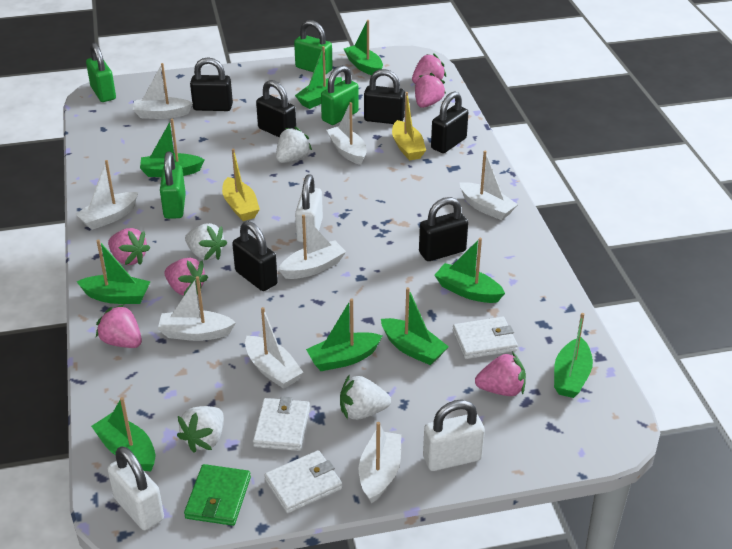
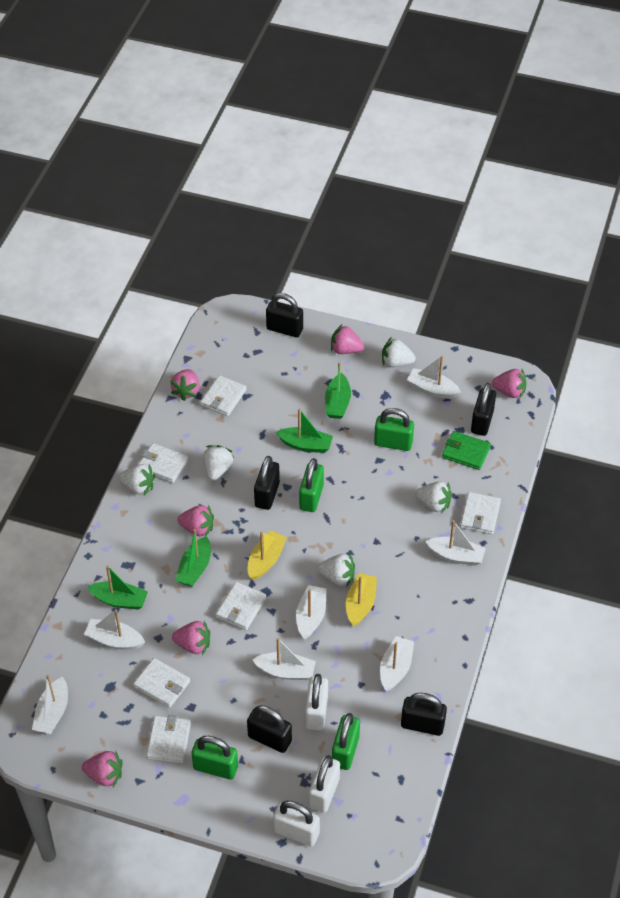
black padlock: [190,57,233,111] [232,221,278,291] [256,80,296,137] [364,69,405,124] [419,197,468,261] [431,91,468,153] = 6 -> [247,705,292,753] [254,456,280,510] [266,293,303,337] [401,693,447,736] [471,383,496,436] = 5
green boat: [77,239,151,304] [91,397,155,471] [140,119,205,177] [295,46,342,109] [306,299,383,371] [344,20,383,75] [381,287,449,365] [434,238,505,303] [554,313,593,398] = 9 -> [87,565,148,610] [175,529,211,587] [276,409,333,453] [325,362,351,419] = 4
white boat: [75,160,139,230] [133,63,193,119] [158,276,236,341] [245,307,303,389] [278,215,346,279] [326,102,367,165] [359,422,401,504] [460,151,518,220] = 8 -> [32,675,68,734] [84,609,145,650] [252,638,316,680] [296,585,327,639] [380,636,414,691] [407,356,461,399] [425,520,486,566] = 7
white strawberry: [177,406,224,453] [185,223,227,260] [276,127,312,163] [340,374,391,420] = 4 -> [119,464,155,495] [203,445,234,480] [318,554,355,587] [382,337,416,367] [416,481,452,514] = 5
white wallet: [253,396,310,451] [264,450,342,513] [453,317,518,359] = 3 -> [133,658,190,708] [138,443,188,483] [146,715,191,763] [200,375,246,416] [216,582,266,630] [460,492,501,534] = 6

